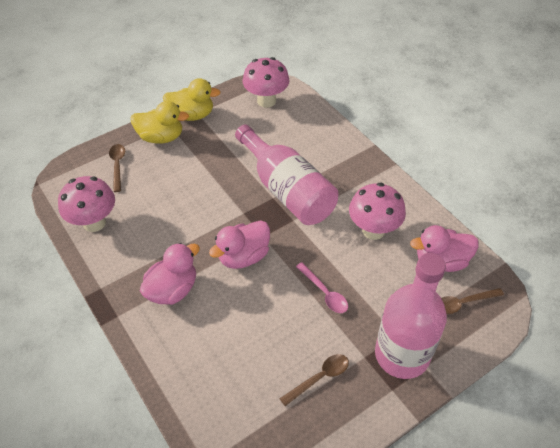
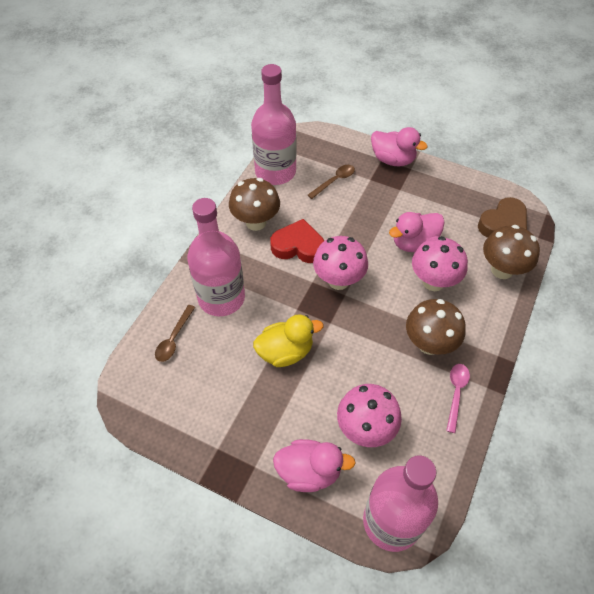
brown heart: none = 0 -> [478,197,527,238] = 1
brown mushroom: none = 0 -> [229,178,280,231] [406,299,466,355] [483,225,540,279] = 3
brown spoon: [109,144,125,192] [280,354,349,406] [441,288,504,314] = 3 -> [155,305,195,362] [308,165,355,199] = 2
pink bottle: [235,124,339,225] [375,253,447,379] = 2 -> [187,198,245,316] [251,64,296,185] [363,455,438,552] = 3
red heart: none = 0 -> [270,219,324,263] = 1
yellow duck: [131,101,189,144] [163,78,221,121] = 2 -> [253,314,323,367] = 1

